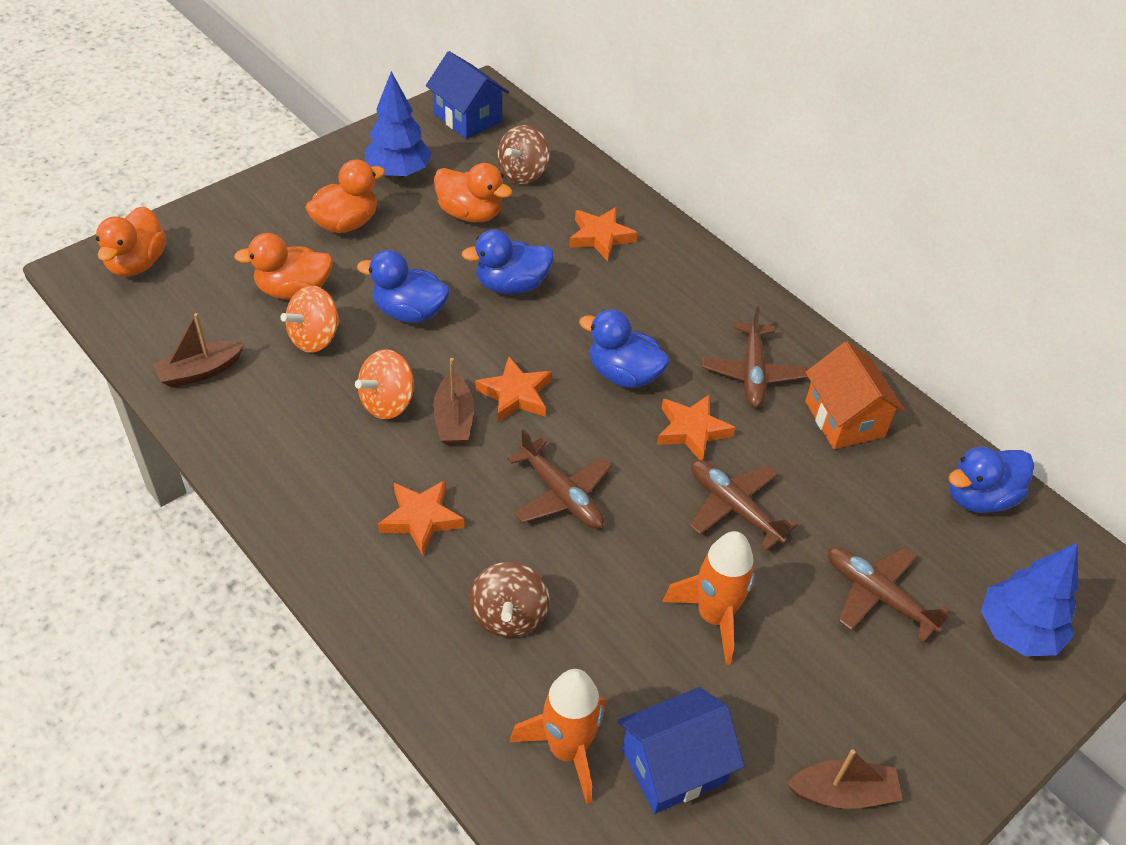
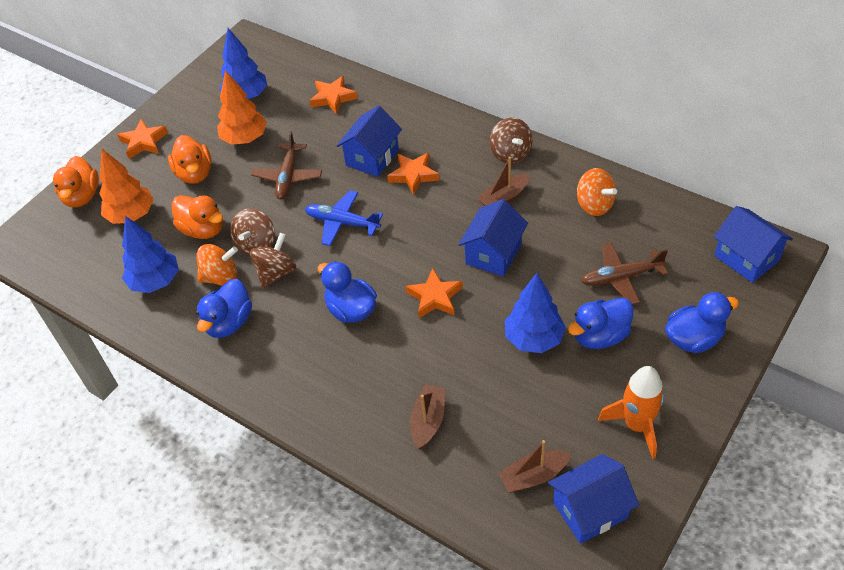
blue house: [426,51,509,139] [618,687,744,814] = 2 -> [337,106,402,177] [458,199,528,277] [548,454,639,544] [714,206,793,283] = 4
blue plane: none = 0 -> [305,190,383,246] = 1
blue tree: [364,71,432,178] [981,543,1078,656] = 2 -> [122,216,179,293] [219,28,267,100] [505,273,566,353] = 3
brown plane: [507,429,612,529] [689,460,798,551] [702,306,807,408] [827,547,950,643] = 4 -> [251,131,322,200] [581,242,668,304] = 2
brown spinning top: [469,562,549,638] [497,125,549,184] = 2 -> [230,208,275,255] [250,233,296,288] [490,118,533,163] = 3
orange duck: [96,206,166,277] [234,233,333,300] [305,159,385,233] [434,163,512,222] = 4 -> [53,156,99,207] [168,135,212,184] [171,195,223,239] = 3
orange house: [805,341,905,449] = 1 -> none = 0
orange rocket: [510,669,605,804] [662,531,755,665] = 2 -> [598,366,664,459] = 1
orange tree: none = 0 -> [99,149,154,224] [217,70,267,145] = 2

